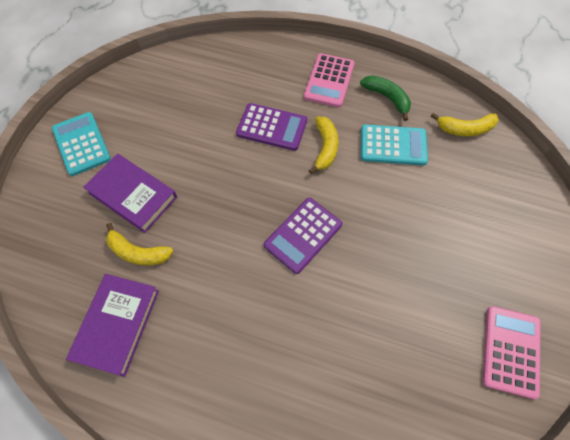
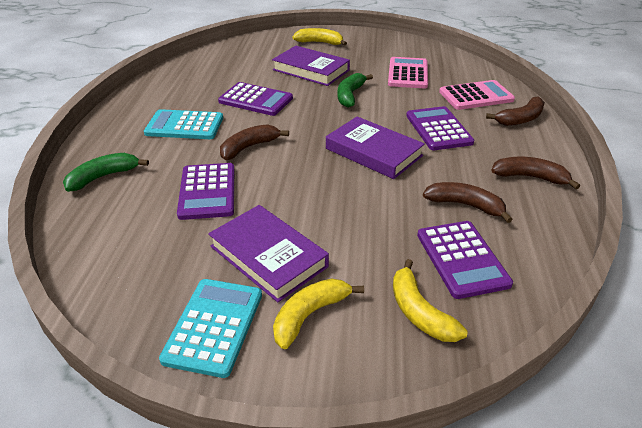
brown banana: none = 0 -> [220,124,289,160] [423,182,513,223] [486,96,545,126] [491,157,580,189] = 4
green banana: [360,75,411,121] = 1 -> [63,153,149,192] [337,73,373,108] = 2
purple book: [66,274,159,377] [83,154,177,233] = 2 -> [208,205,329,302] [272,46,350,86] [326,116,425,179] = 3
purple calculator: [236,103,307,151] [264,198,342,274] = 2 -> [177,163,234,220] [218,82,293,116] [406,106,474,150] [417,221,513,299] = 4

